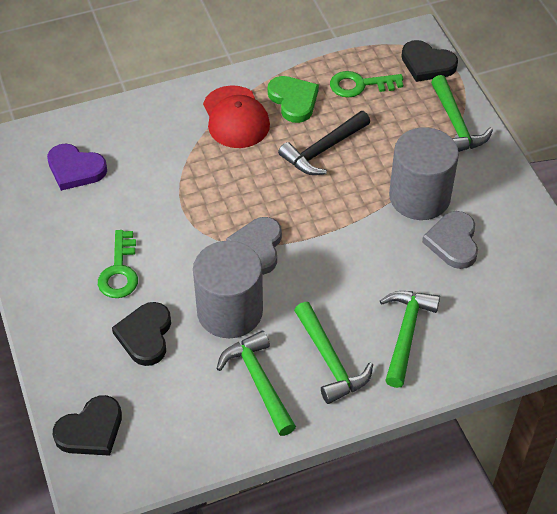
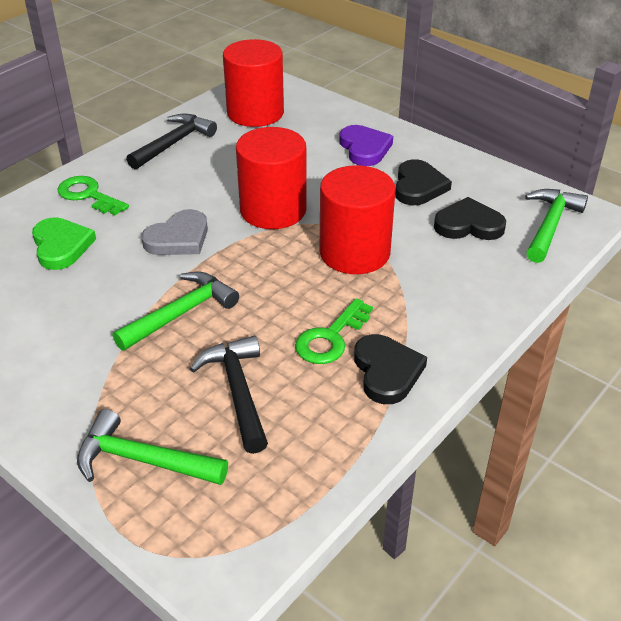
black hammer: [278,111,370,175] = 1 -> [126,114,217,170] [190,336,268,454] = 2
green hammer: [216,331,296,436] [294,302,373,404] [380,291,440,388] [431,75,493,152] = 4 -> [77,409,228,485] [113,272,239,351] [525,189,588,263] = 3
grey cylinder: [193,241,263,338] [389,127,459,220] = 2 -> none = 0
grey heart: [226,217,282,275] [422,211,478,269] = 2 -> [141,209,208,255] = 1
red cap: [203,85,270,148] = 1 -> none = 0
red cylinder: none = 0 -> [223,39,284,127] [236,127,307,229] [320,165,395,274] = 3

